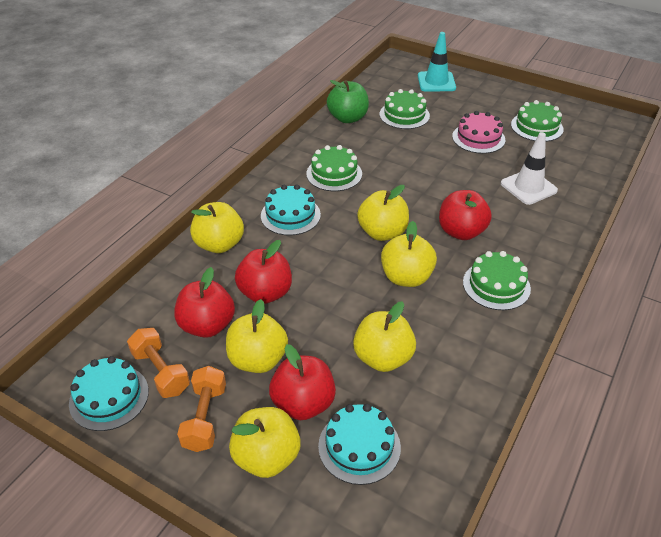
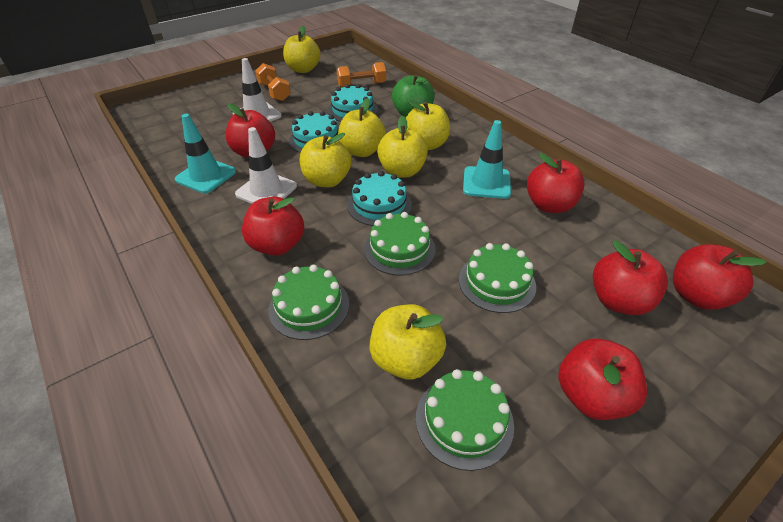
pink cake: [452,111,505,154] = 1 -> none = 0
red apple: [174,267,235,338] [235,240,292,304] [269,344,336,420] [439,190,492,240] = 4 -> [226,103,275,158] [242,197,304,256] [527,153,585,213] [558,339,647,420] [593,241,668,315] [673,244,767,310] = 6
turquoise traffic cone: [418,32,456,91] = 1 -> [175,114,236,193] [463,120,511,199] = 2
white traffic cone: [501,132,558,205] = 1 -> [233,58,282,122] [235,127,297,204] = 2

